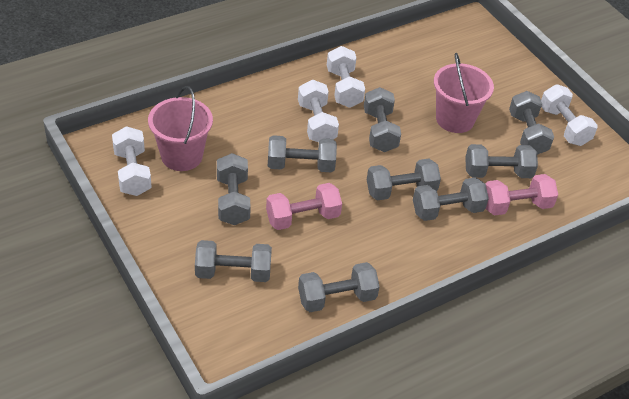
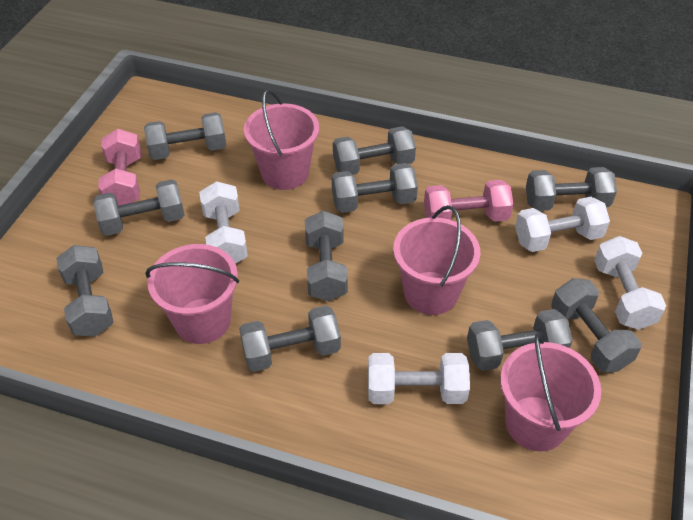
grey dumbbell: [195,240,272,282] [217,153,251,225] [268,135,337,173] [298,262,380,312] [364,87,401,152] [367,159,441,201] [413,177,489,221] [465,144,538,178] [509,91,554,155] = 9 -> [56,245,114,336] [93,179,185,236] [144,112,226,160] [239,306,341,372] [305,211,348,301] [332,163,418,213] [333,126,416,175] [467,309,573,371] [526,167,617,211] [551,278,641,372] = 10
pink bucket: [148,86,213,171] [434,53,494,133] = 2 -> [145,244,239,344] [244,90,319,190] [393,205,481,315] [500,333,602,451] = 4

